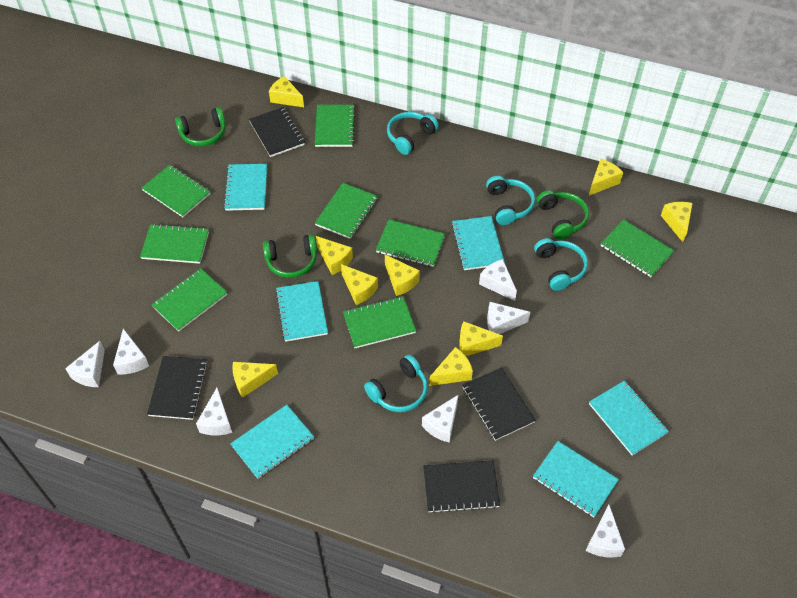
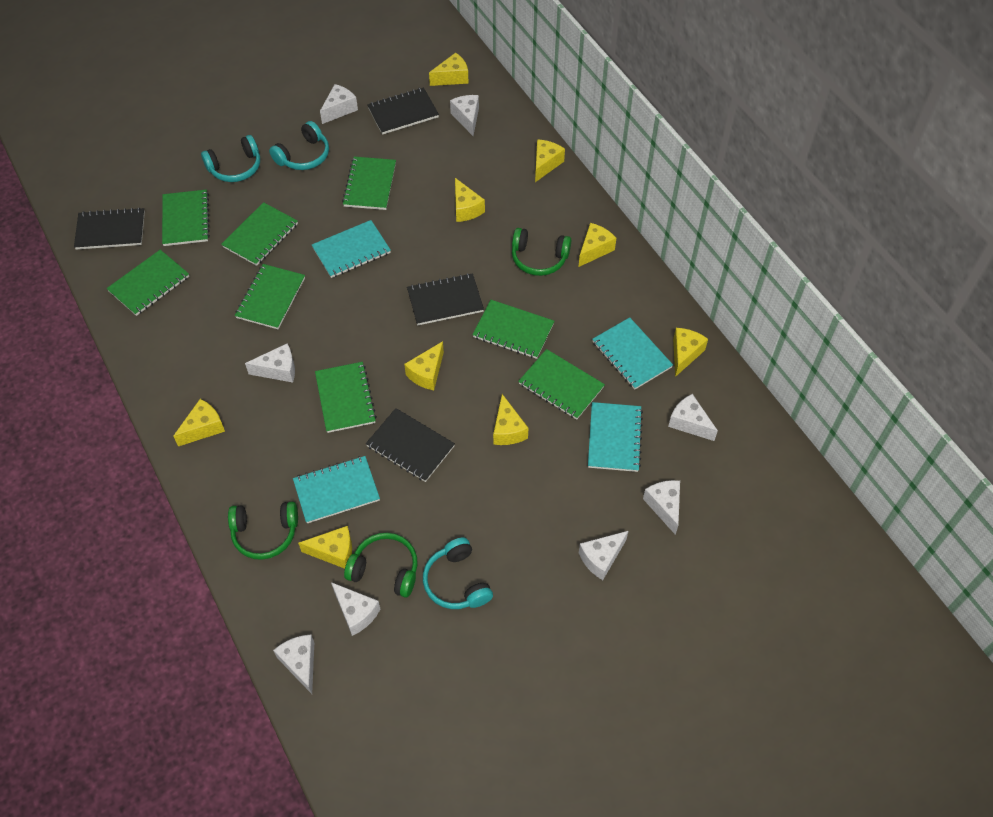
turquoise headphones: [364,355,428,412] [387,112,439,155] [486,176,535,225] [534,238,588,291] = 4 -> [201,135,260,182] [269,121,329,170] [423,537,493,609] = 3
turquoise notebook: [223,164,267,211] [230,405,314,479] [275,281,328,342] [451,216,505,270] [533,441,619,517] [589,380,669,456] = 6 -> [293,456,380,523] [312,220,391,278] [588,402,643,472] [592,317,673,389] = 4
white cheese: [65,341,105,387] [113,329,149,374] [196,388,232,435] [422,394,459,443] [479,259,517,301] [487,302,530,334] [585,505,625,557] = 7 -> [245,344,295,383] [273,635,314,694] [320,84,358,124] [331,582,380,636] [450,95,479,136] [579,531,628,580] [643,480,680,535] [668,394,718,441] = 8

